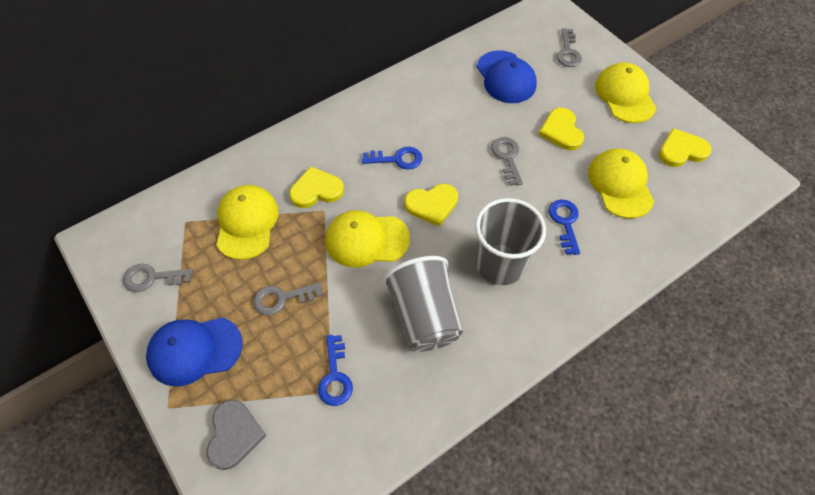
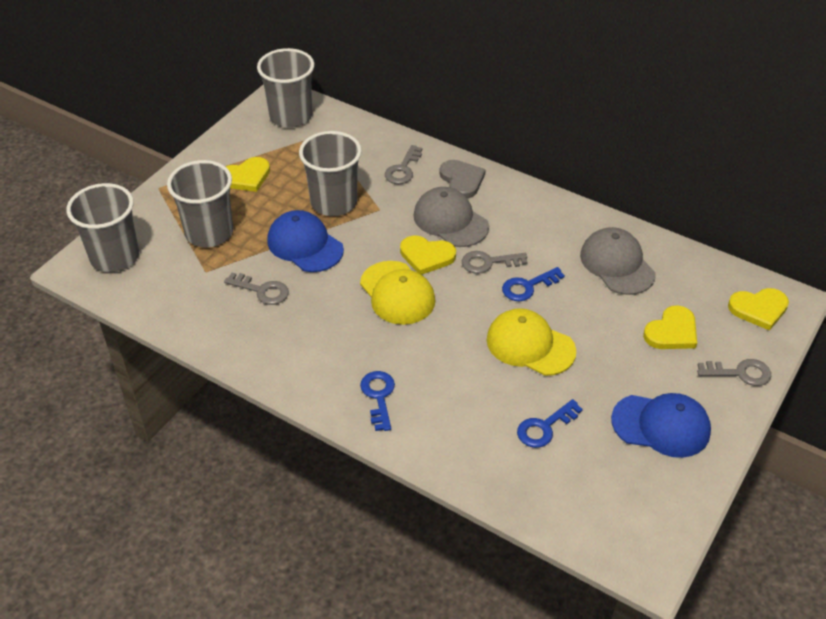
grey cap: none = 0 -> [414,187,489,247] [580,227,656,295] = 2
grey cup: [383,256,463,352] [475,198,546,285] = 2 -> [67,183,139,272] [167,160,233,247] [257,48,314,128] [299,131,362,216] = 4
yellow cap: [216,185,279,260] [325,210,410,268] [588,149,654,219] [595,62,656,123] = 4 -> [360,261,436,325] [487,308,576,376] = 2

